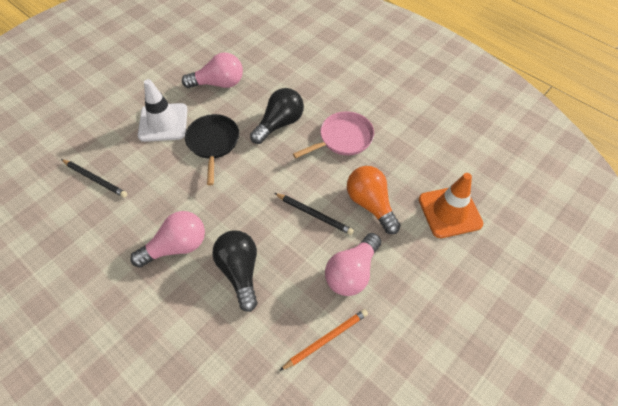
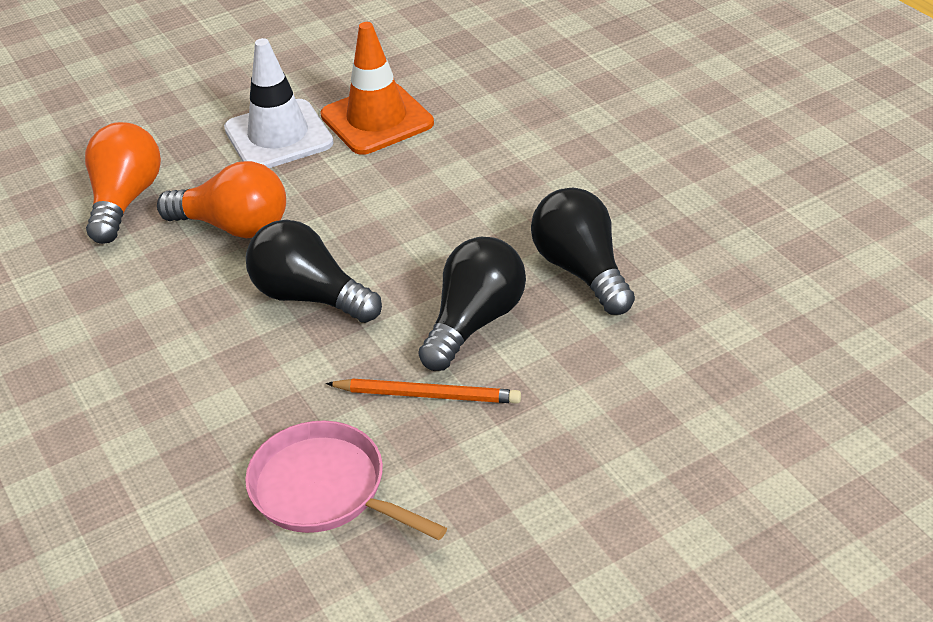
black light bulb: [212,230,258,312] [250,88,304,144] = 2 -> [246,220,382,323] [419,237,526,371] [531,188,635,315] = 3
black pan: [185,114,239,185] = 1 -> none = 0
black pencil: [61,159,127,198] [274,193,354,235] = 2 -> none = 0
orange light bulb: [347,166,401,234] = 1 -> [85,122,161,244] [157,161,286,238] = 2
pink light bulb: [130,211,205,268] [182,53,243,88] [325,233,381,296] = 3 -> none = 0

